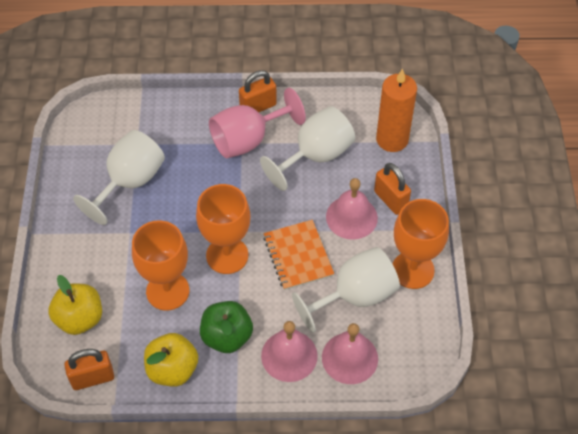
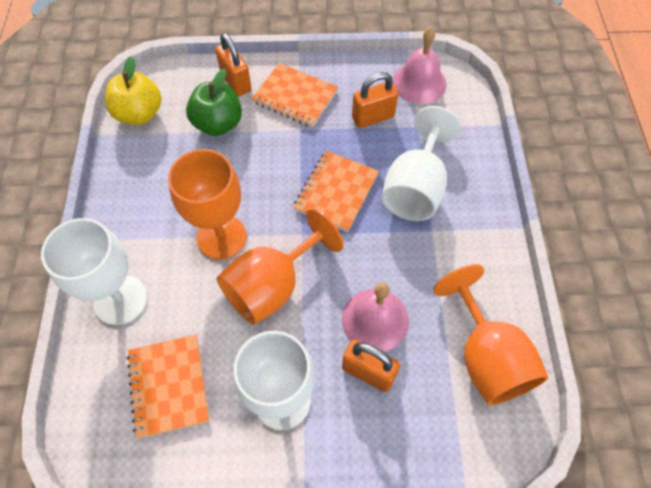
orange candle: [376,69,417,152] = 1 -> none = 0
orange notebook: [263,220,334,290] = 1 -> [127,335,209,439] [252,63,338,127] [293,150,379,232] = 3
pink bell: [261,321,318,382] [322,323,378,384] [326,178,378,240] = 3 -> [342,283,409,352] [393,27,446,104] = 2
pink goblet: [209,88,306,159] = 1 -> none = 0
yellow apple: [48,275,102,335] [144,333,198,387] = 2 -> [105,56,161,125] = 1

